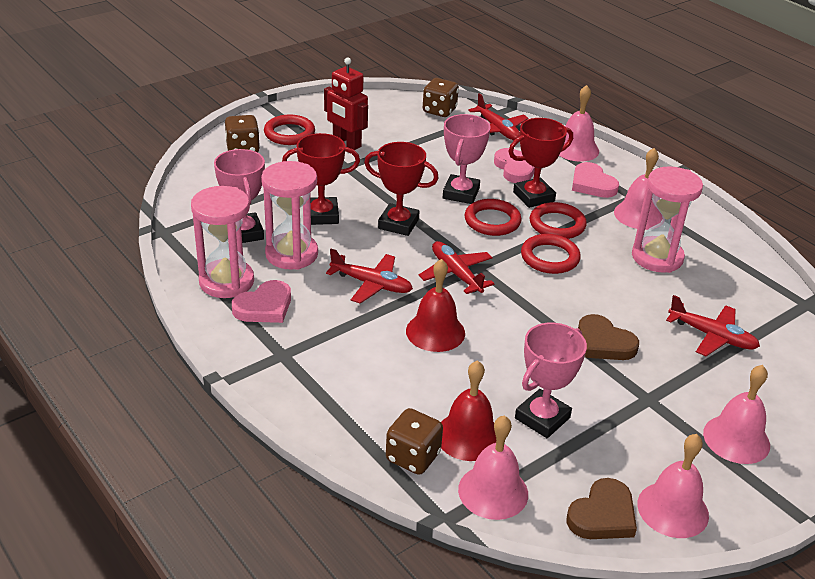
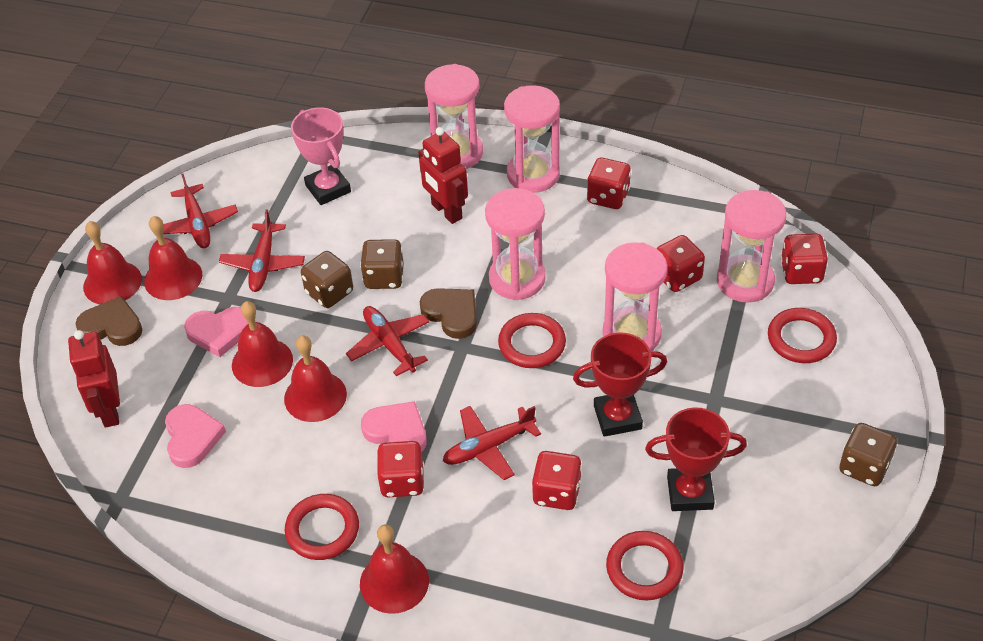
pink bell: [458,415,528,520] [559,85,599,162] [614,148,663,230] [637,434,709,538] [703,365,770,464] = 5 -> none = 0
pink hourglass: [191,186,254,298] [261,161,318,270] [632,166,703,273] = 3 -> [425,64,483,169] [485,188,546,300] [504,85,560,193] [602,242,667,351] [717,190,786,303] = 5
pink trophy: [214,149,265,243] [443,114,491,204] [515,323,587,438] = 3 -> [291,107,351,205] = 1
red bell: [406,259,465,352] [441,360,496,461] = 2 -> [83,221,142,304] [144,216,202,300] [232,301,293,387] [284,336,347,422] [360,524,429,614] = 5
red dice: none = 0 -> [377,441,424,497] [532,451,582,510] [587,158,631,209] [656,235,705,292] [781,234,828,284] = 5
red robot: [324,57,368,150] = 1 -> [68,330,120,428] [418,127,468,224] = 2
red trophy: [282,133,360,225] [364,142,439,236] [508,118,573,208] = 3 -> [573,332,667,437] [645,407,747,511] = 2

